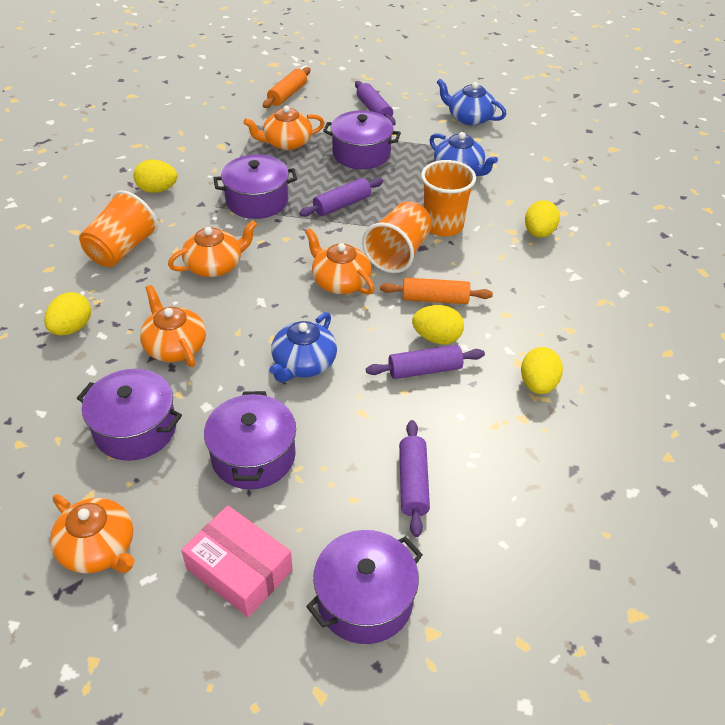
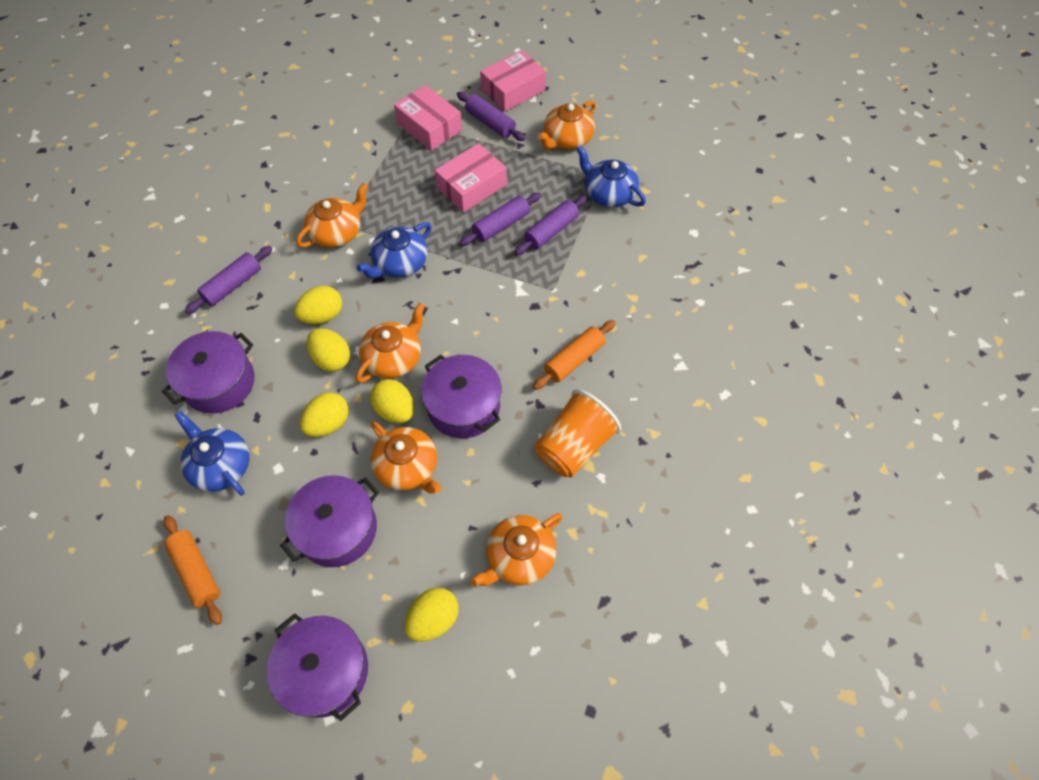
orange cup: [79,190,158,267] [362,201,432,273] [421,160,476,236] = 3 -> [535,389,621,478] = 1
pink box: [181,505,293,617] = 1 -> [394,85,462,151] [435,143,507,212] [480,50,546,112] = 3
purple pot: [77,369,182,461] [204,391,296,489] [213,154,297,219] [306,530,423,644] [323,110,401,169] = 5 -> [162,331,255,414] [267,613,368,721] [280,475,379,567] [421,355,501,438] = 4

